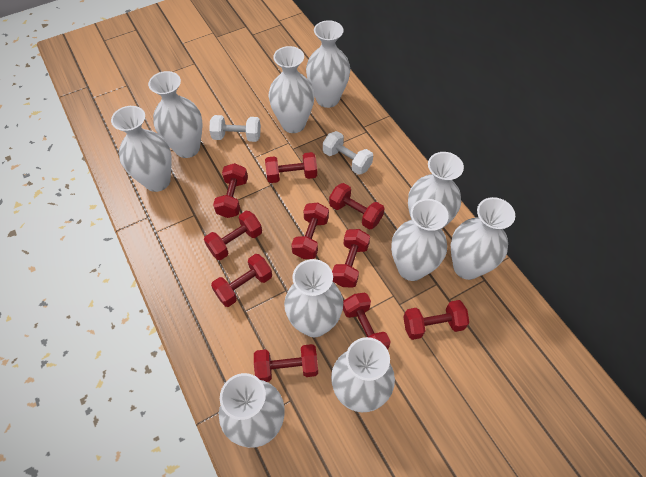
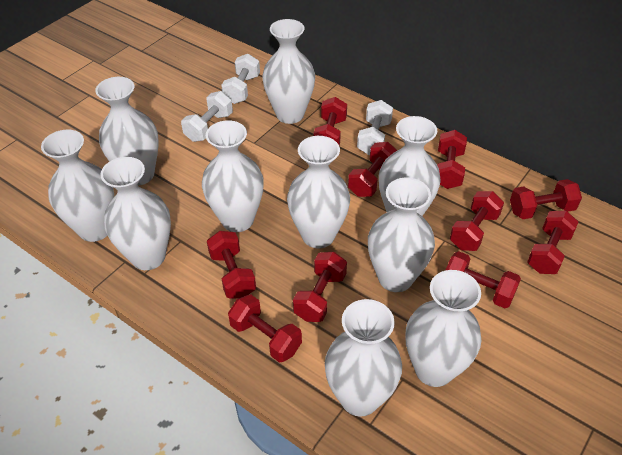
white dumbbell: [209,115,261,142] [323,131,373,175] = 2 -> [181,91,233,142] [221,54,260,104] [357,100,393,155] = 3

